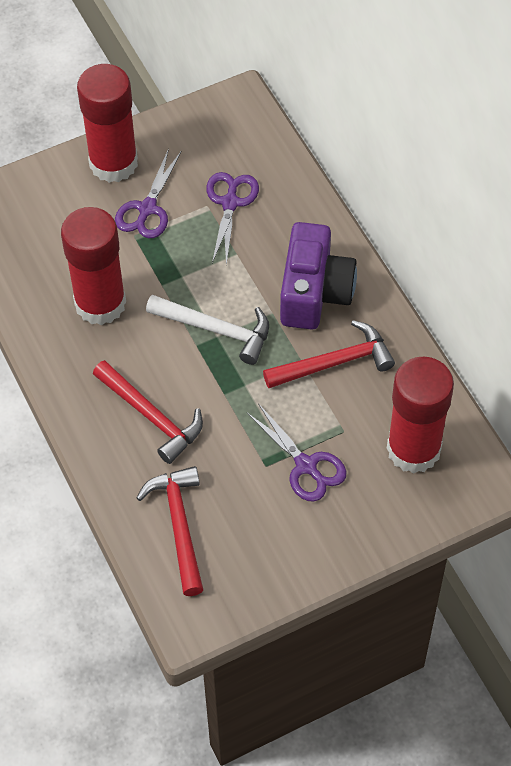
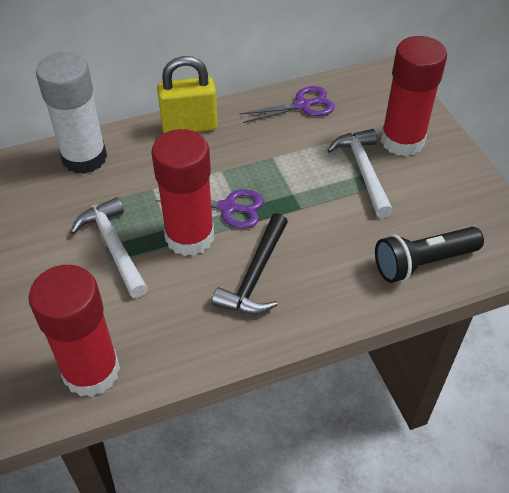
black flashlight: none = 0 -> [375,227,484,283] = 1
black hammer: none = 0 -> [212,213,288,315] = 1
purple camera: [280,222,357,330] = 1 -> none = 0
purple scissors: [115,148,181,238] [206,172,259,265] [247,403,347,502] = 3 -> [155,190,264,229] [239,86,335,123] = 2
red hammer: [93,360,203,464] [137,466,203,596] [263,320,395,388] = 3 -> none = 0
white glue stick: none = 0 -> [36,52,107,174] = 1
white hammer: [146,295,269,365] = 1 -> [70,197,148,298] [327,129,393,218] = 2
yellow padlock: none = 0 -> [157,56,218,133] = 1

